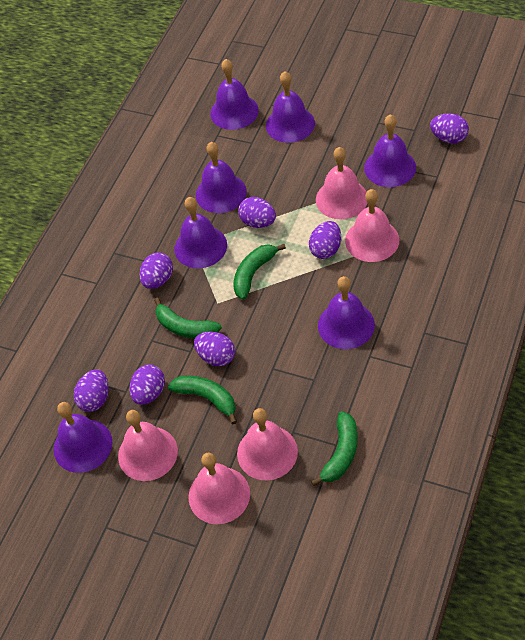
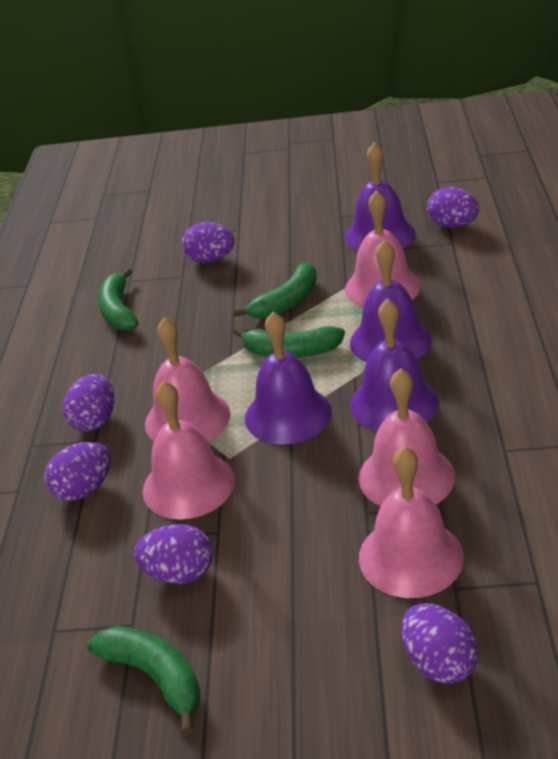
purple bell: [54,402,112,473] [175,197,227,268] [196,142,247,213] [210,59,259,130] [266,71,315,143] [318,276,375,349] [364,114,416,187] = 7 -> [245,312,332,444] [345,142,416,251] [350,240,432,362] [350,299,439,431] = 4
purple egg: [74,369,109,412] [129,365,165,405] [140,253,173,289] [194,332,235,366] [238,197,276,228] [309,221,341,259] [430,113,469,144] = 7 -> [44,442,111,501] [63,374,114,432] [134,524,213,584] [182,222,235,263] [401,604,479,684] [427,187,479,228] = 6

